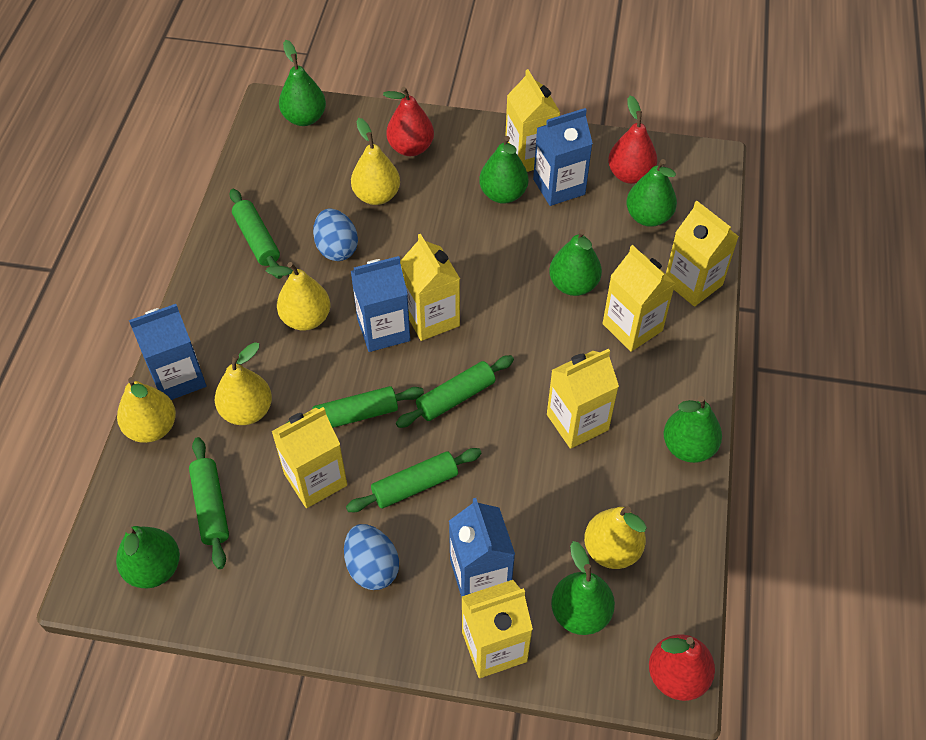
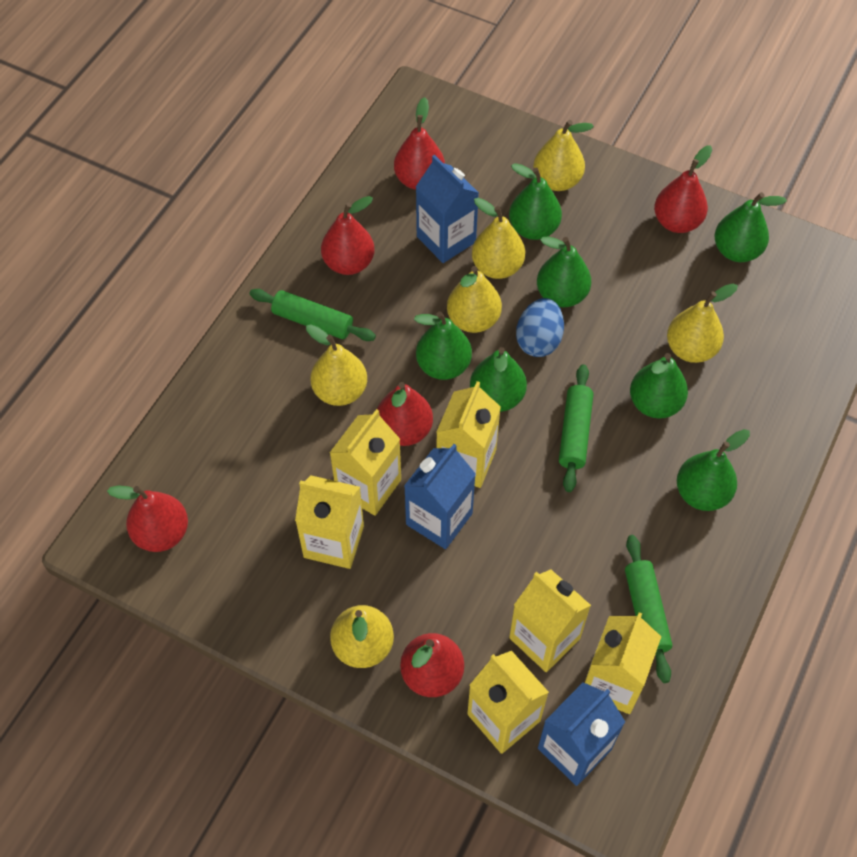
blue carton: [129,304,206,400] [351,256,410,352] [449,498,515,598] [533,108,593,206] = 4 -> [404,444,476,549] [416,155,479,263] [538,682,625,786] = 3
blue egg: [313,208,358,261] [344,524,399,590] = 2 -> [516,298,564,357] = 1
green rolling pin: [189,437,229,569] [230,189,282,279] [287,386,424,428] [346,448,482,512] [396,355,514,428] = 5 -> [250,289,376,341] [559,364,593,492] [625,535,672,683] = 3
red pear: [383,87,434,156] [608,95,657,184] [649,634,715,701] = 3 -> [107,485,188,552] [321,196,375,275] [377,382,433,446] [394,97,445,190] [400,633,464,697] [654,145,712,233] = 6
yellow carton: [271,407,347,508] [400,234,460,341] [462,580,533,678] [505,69,561,172] [547,349,619,449] [603,245,676,352] [666,201,739,307] = 7 -> [295,475,364,569] [330,409,401,516] [436,381,501,488] [467,651,549,754] [509,569,591,672] [585,612,661,714] = 6
yellow pear: [117,377,176,443] [215,342,272,425] [266,262,330,331] [351,118,400,205] [584,506,647,569] = 5 -> [306,324,367,406] [330,605,394,668] [447,266,502,333] [472,198,525,279] [533,120,594,191] [667,284,738,363] = 6

